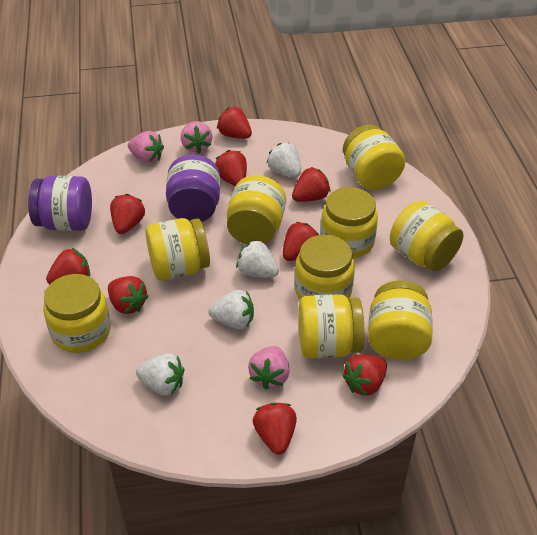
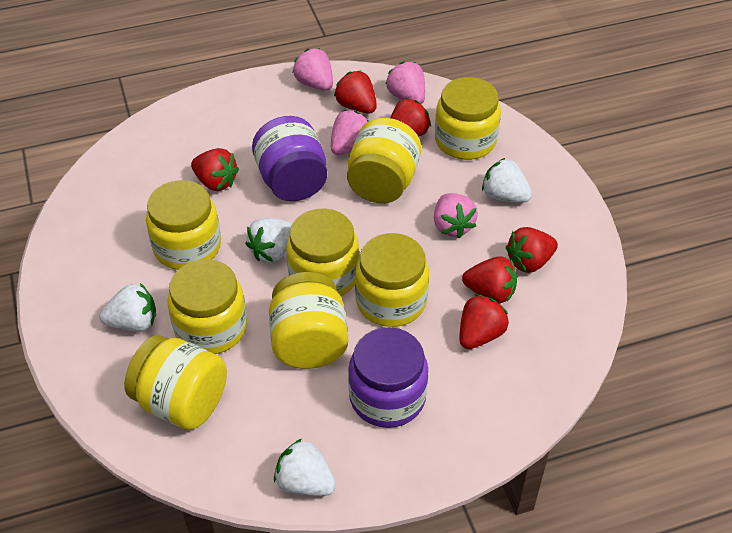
pink strawberry: [128,131,164,164] [181,121,213,153] [248,346,290,390] = 3 -> [293,48,333,90] [331,110,369,155] [386,61,425,104] [434,193,478,238] = 4
red strawberry: [46,247,90,285] [108,276,149,314] [110,194,145,234] [215,150,247,186] [217,107,252,139] [253,402,297,455] [283,222,319,261] [292,167,330,202] [342,354,387,396] = 9 -> [191,148,239,191] [334,70,377,113] [390,98,431,137] [460,294,509,349] [462,256,517,303] [506,227,558,273] = 6
yellow jar: [43,274,111,353] [145,218,210,281] [227,175,286,244] [295,235,355,299] [299,294,364,358] [321,187,378,258] [343,125,405,190] [368,280,433,360] [390,201,463,271] = 9 -> [124,335,227,430] [146,180,221,270] [167,259,247,354] [269,272,348,369] [286,209,359,296] [347,118,421,203] [355,233,429,327] [435,77,501,160] = 8

